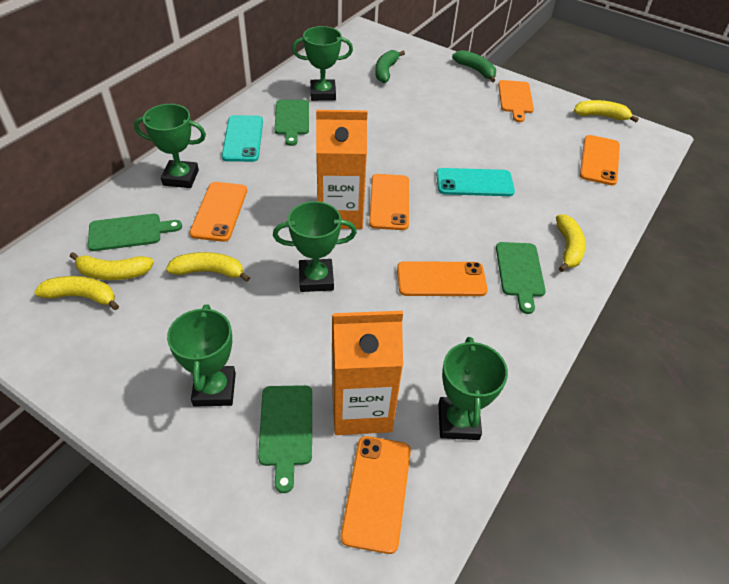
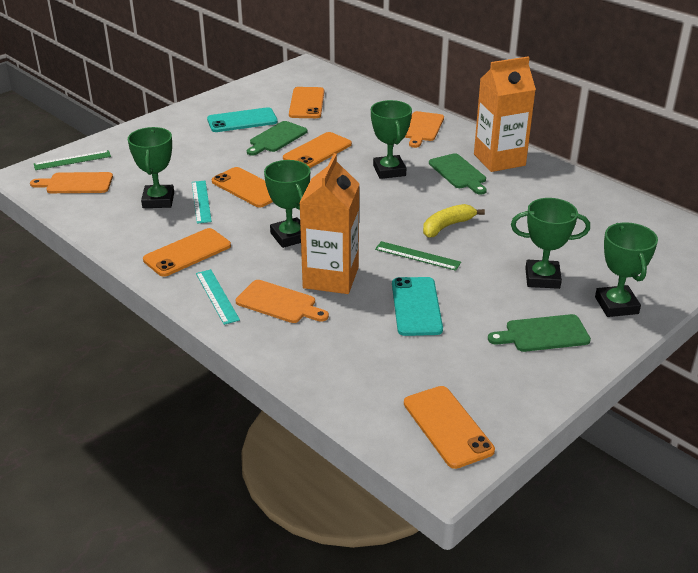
green banana: [375,50,405,83] [452,50,496,82] = 2 -> none = 0
green cutting board: [88,214,182,251] [258,385,312,493] [275,100,309,146] [496,242,546,314] = 4 -> [247,121,308,156] [429,153,487,195] [488,314,591,352] = 3
green ruler: none = 0 -> [34,150,111,170] [375,241,461,271] = 2
orange cutting board: [498,80,534,122] = 1 -> [30,172,113,193] [236,280,329,323] [405,111,444,148] = 3
turquoise ruler: none = 0 -> [192,181,212,224] [196,269,240,325] = 2
yellow banana: [34,276,119,310] [70,252,154,280] [166,252,250,282] [556,214,586,272] [574,100,639,122] = 5 -> [423,204,485,238] = 1

